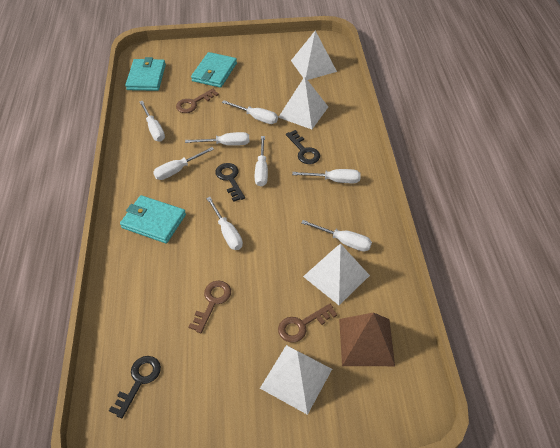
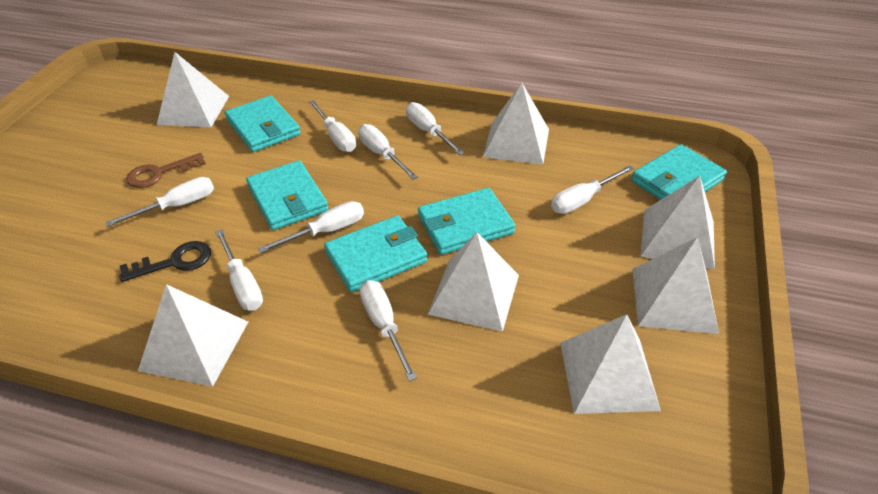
black key: [109,356,161,419] [215,163,245,202] [286,130,320,164] = 3 -> [119,241,211,282] = 1
brown key: [176,88,219,113] [188,281,231,333] [278,304,337,343] = 3 -> [126,153,206,188] = 1
brown pyramid: [339,312,395,366] = 1 -> none = 0
turquoise wallet: [120,195,186,243] [125,57,166,91] [191,52,237,88] = 3 -> [225,96,301,152] [246,160,329,230] [324,215,427,293] [418,188,515,255] [631,144,727,200] = 5
white pyramid: [260,345,332,415] [278,76,328,129] [291,31,337,80] [303,244,370,305] = 4 -> [138,284,248,387] [157,52,229,127] [428,232,519,332] [483,83,549,164] [560,314,661,414] [633,237,719,334] [641,176,715,270] = 7

